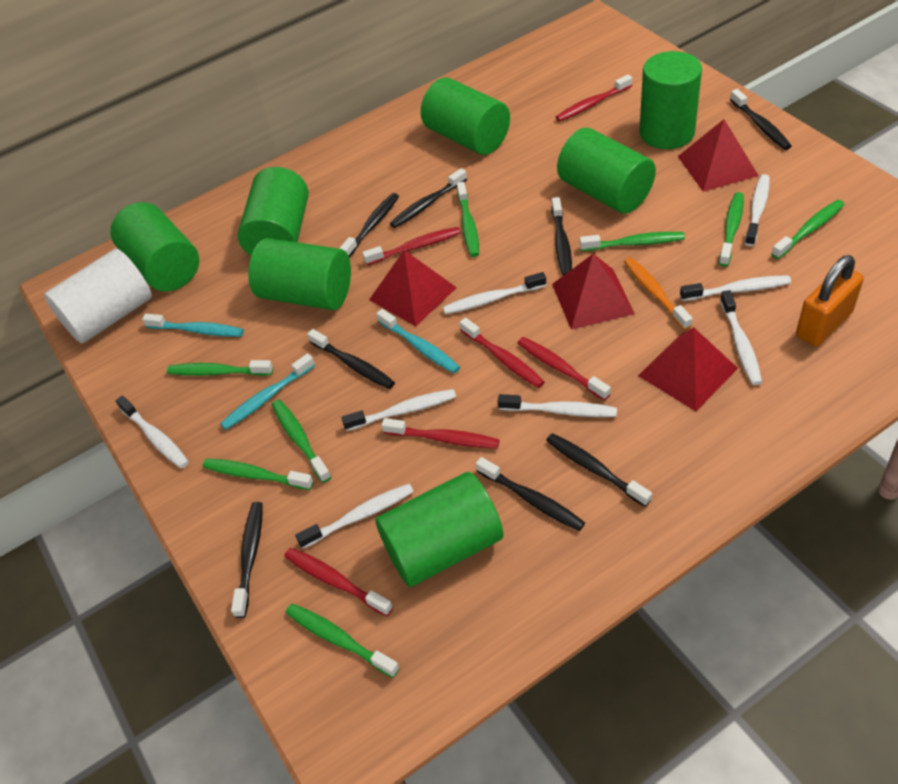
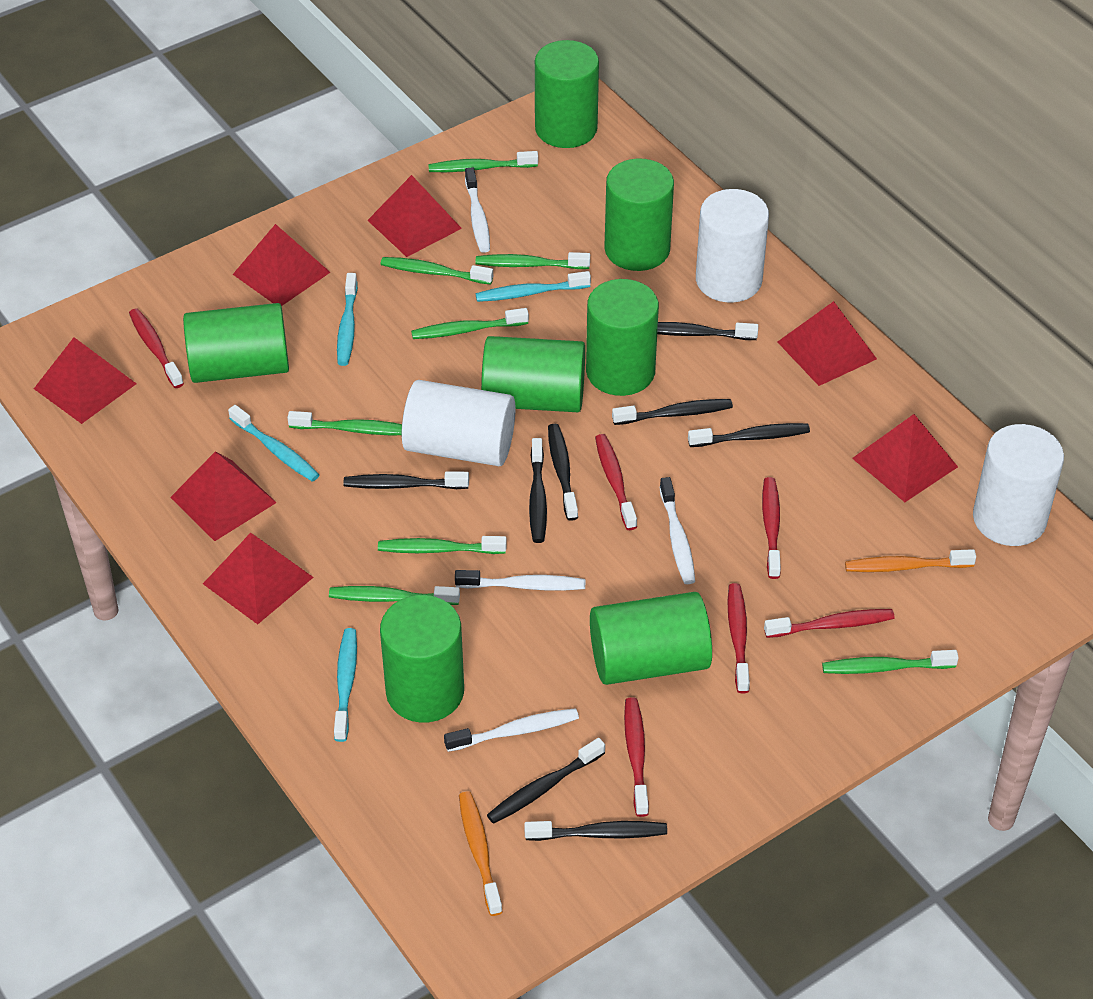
orange padlock: [796,255,864,347] = 1 -> none = 0
orange toothbrush: [624,257,693,330] = 1 -> [459,792,503,916] [845,549,976,572] = 2
red pyramid: [369,250,457,326] [552,254,635,330] [638,327,738,411] [678,119,759,192] = 4 -> [34,337,137,424] [170,452,277,541] [203,533,314,624] [233,224,331,306] [367,175,462,257] [778,301,877,386] [852,414,958,502] = 7
turquoise toothbrush: [142,314,244,337] [220,353,315,430] [376,309,460,373] = 3 -> [228,405,319,482] [334,628,357,742] [337,273,358,366] [476,271,591,302] = 4
white cylinder: [44,249,152,343] = 1 -> [402,380,516,466] [696,189,769,302] [973,424,1064,546] = 3
white toothbrush: [116,396,189,469] [295,484,414,549] [342,389,456,431] [443,272,546,314] [498,394,617,417] [680,275,791,301] [720,290,762,385] [745,174,770,246] = 8 -> [444,708,579,752] [455,570,585,590] [465,167,490,253] [660,477,695,584] = 4

